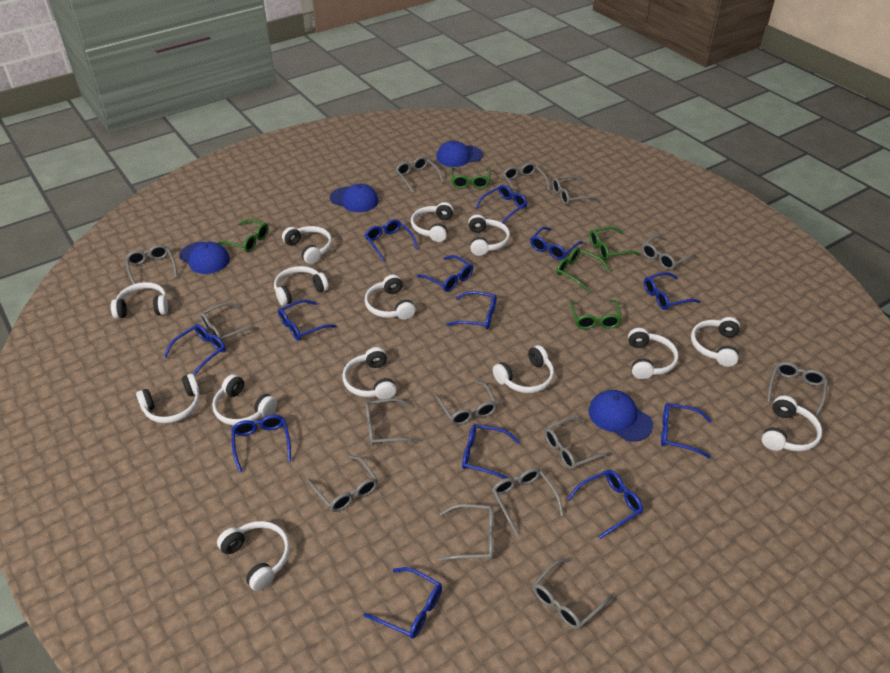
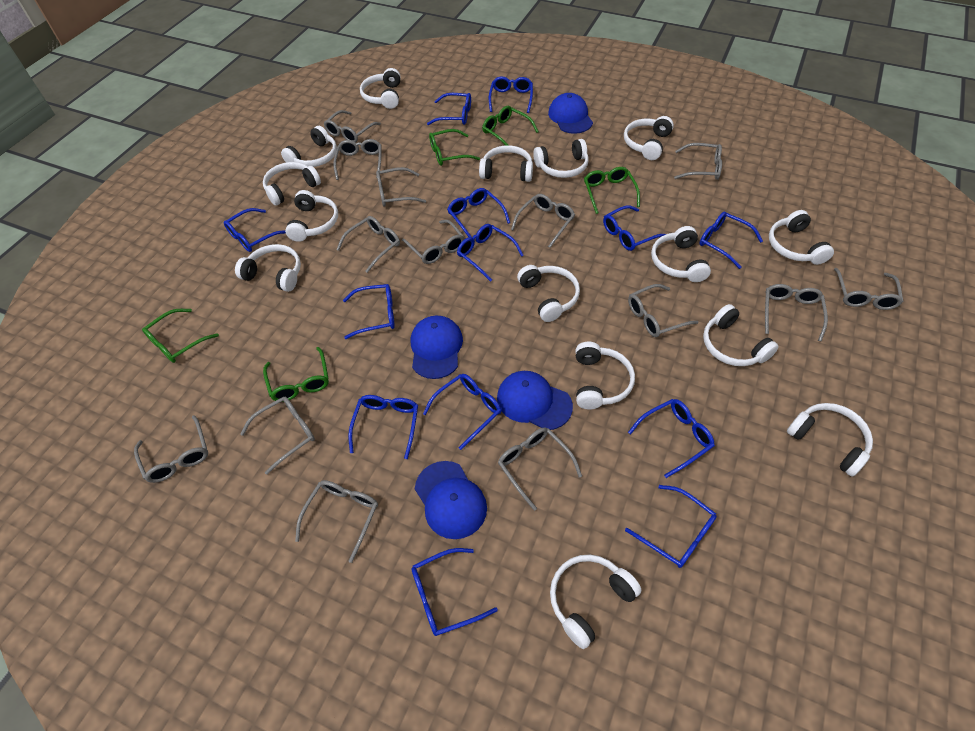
white headphones: [111,282,168,319] [136,374,200,423] [212,374,277,425] [217,521,290,591] [274,266,329,306] [282,226,332,264] [342,347,397,400] [364,275,416,320] [411,202,454,242] [468,215,510,256] [493,345,554,393] [628,328,678,379] [691,317,740,367] [761,396,822,452] = 14 -> [235,244,301,292] [263,162,321,206] [281,126,337,167] [285,190,338,242] [360,68,401,109] [479,145,533,182] [517,265,580,322] [533,139,589,178] [550,554,641,649] [575,342,635,410] [624,116,674,160] [651,226,711,282] [703,304,779,366] [769,210,834,265] [787,403,873,477] = 15

